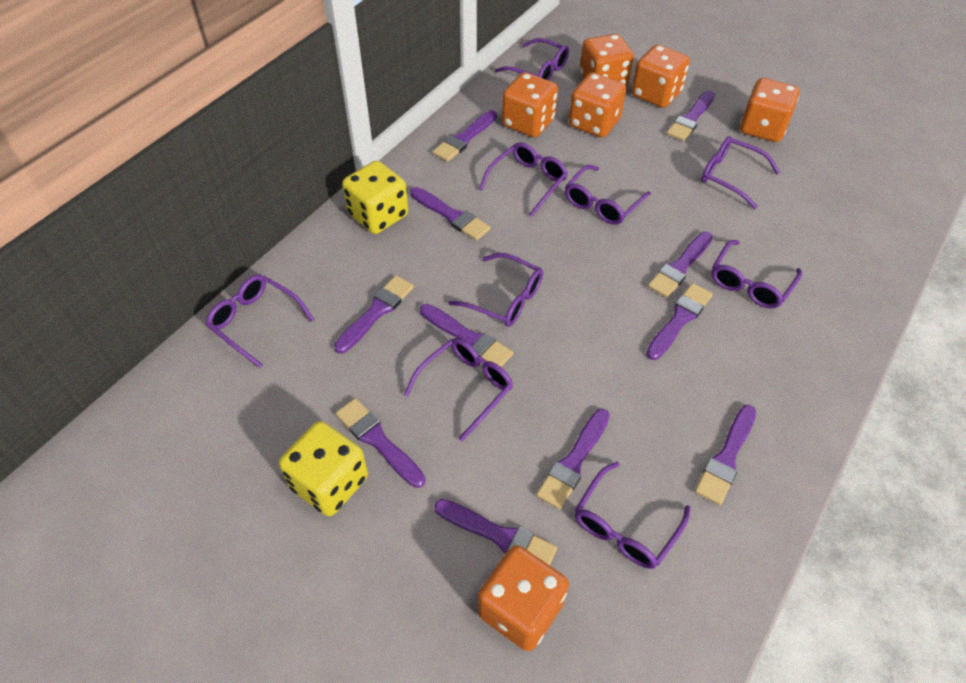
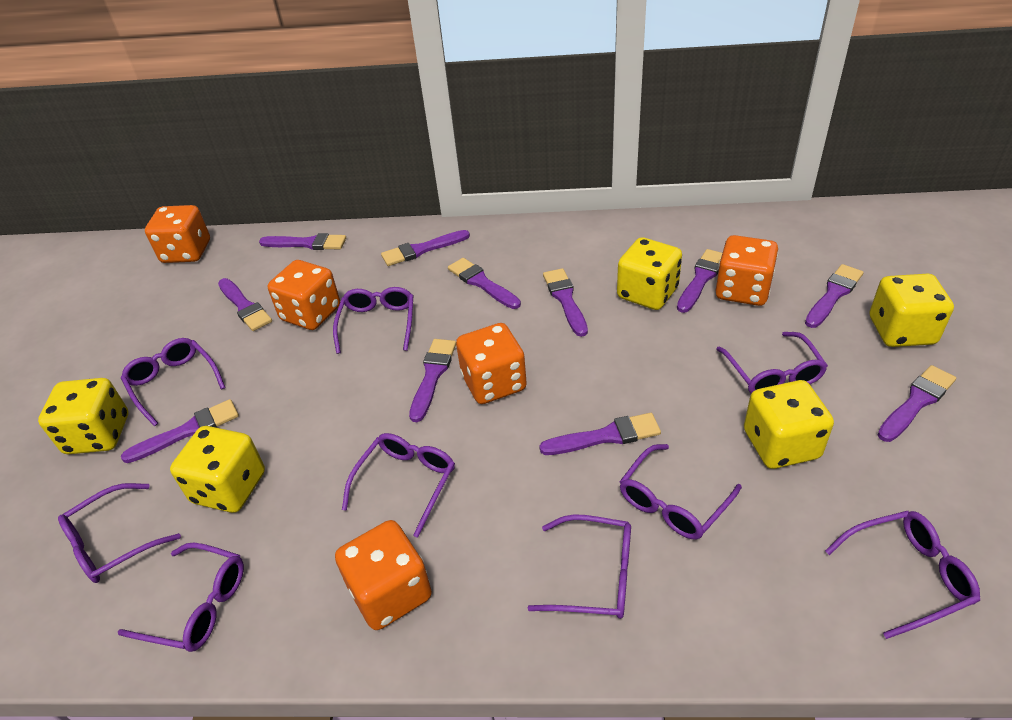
orange dice: [478,545,569,651] [502,72,558,137] [569,72,626,138] [579,34,634,87] [631,45,690,108] [740,78,800,142] = 6 -> [145,205,210,263] [268,260,340,330] [335,520,432,630] [456,323,527,404] [715,235,778,306] = 5
yellow dice: [279,421,368,516] [342,161,408,234] = 2 -> [38,378,128,454] [170,426,265,513] [617,237,682,310] [744,380,834,469] [870,274,954,347] = 5

